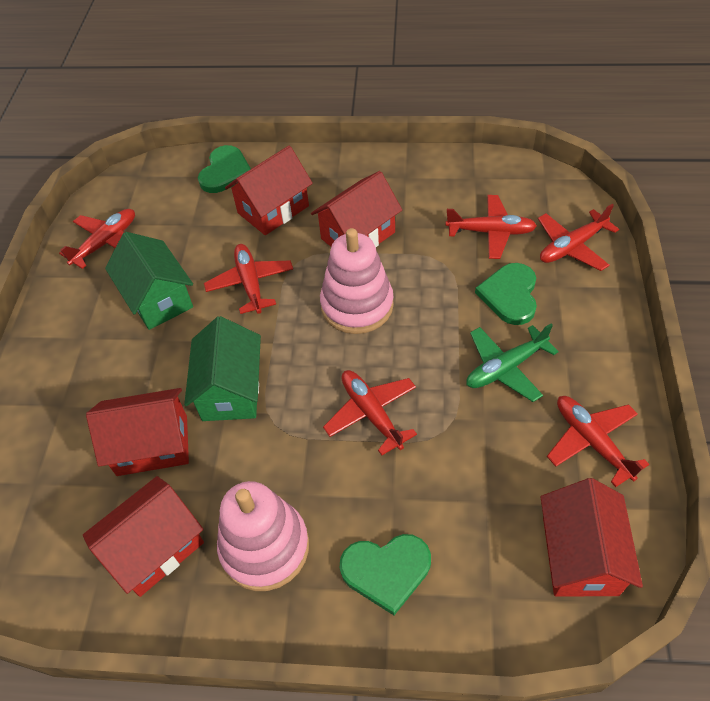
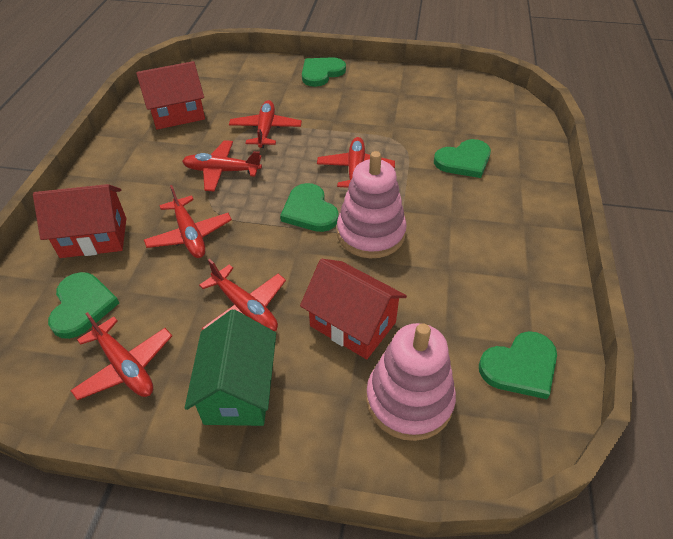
green heart: [198,145,251,193] [340,534,431,615] [475,263,537,325] = 3 -> [48,272,119,339] [280,183,339,232] [302,57,346,87] [434,139,491,178] [479,331,557,399] = 5
green house: [105,232,193,330] [184,316,261,421] = 2 -> [185,310,276,426] = 1
green plane: [466,323,559,402] = 1 -> none = 0
red house: [83,476,204,597] [86,388,189,476] [225,146,313,235] [311,171,402,247] [541,478,643,596] = 5 -> [33,184,126,258] [136,61,205,130] [300,259,407,359] = 3

